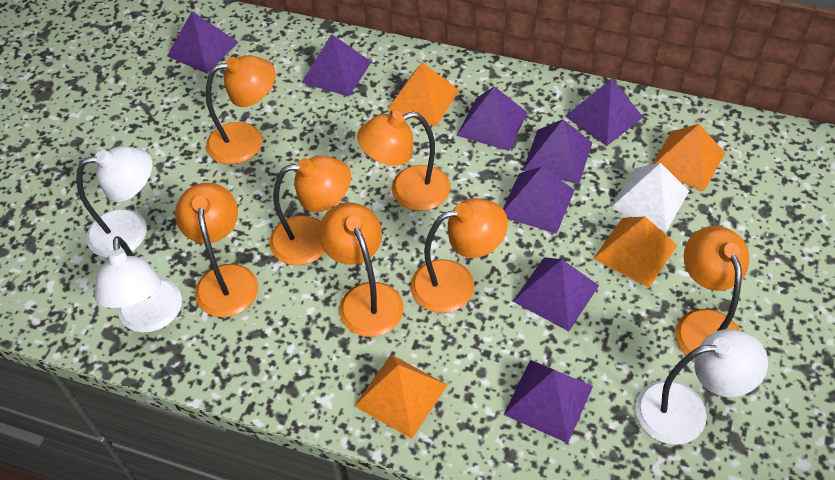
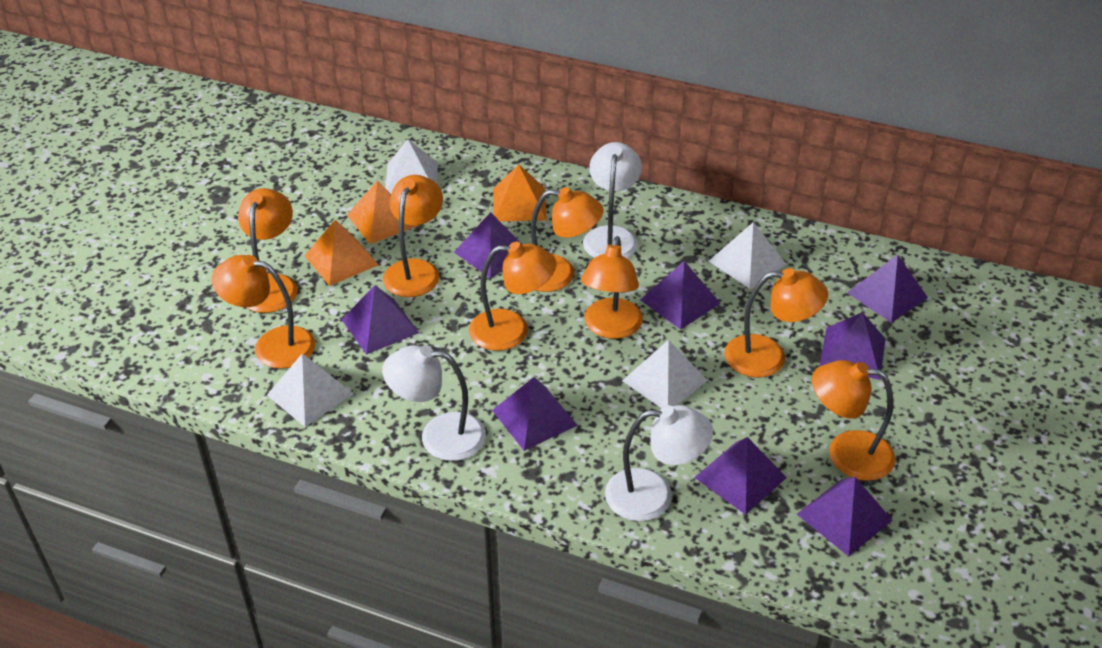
orange lamp: [175,183,258,317] [206,55,276,165] [269,156,351,265] [318,203,404,337] [357,111,450,211] [411,198,508,313] [675,226,749,361] = 7 -> [211,255,315,369] [238,188,298,313] [383,175,443,297] [469,242,557,351] [531,187,604,292] [581,236,643,339] [725,268,828,377] [812,360,895,481] = 8
orange pyramid: [355,355,447,439] [387,62,460,126] [593,217,677,288] [652,124,725,192] = 4 -> [304,220,379,286] [347,180,418,244] [493,164,547,222] = 3
white pyramid: [610,163,689,232] = 1 -> [267,353,354,427] [385,139,438,194] [622,340,708,408] [709,222,786,289] = 4

